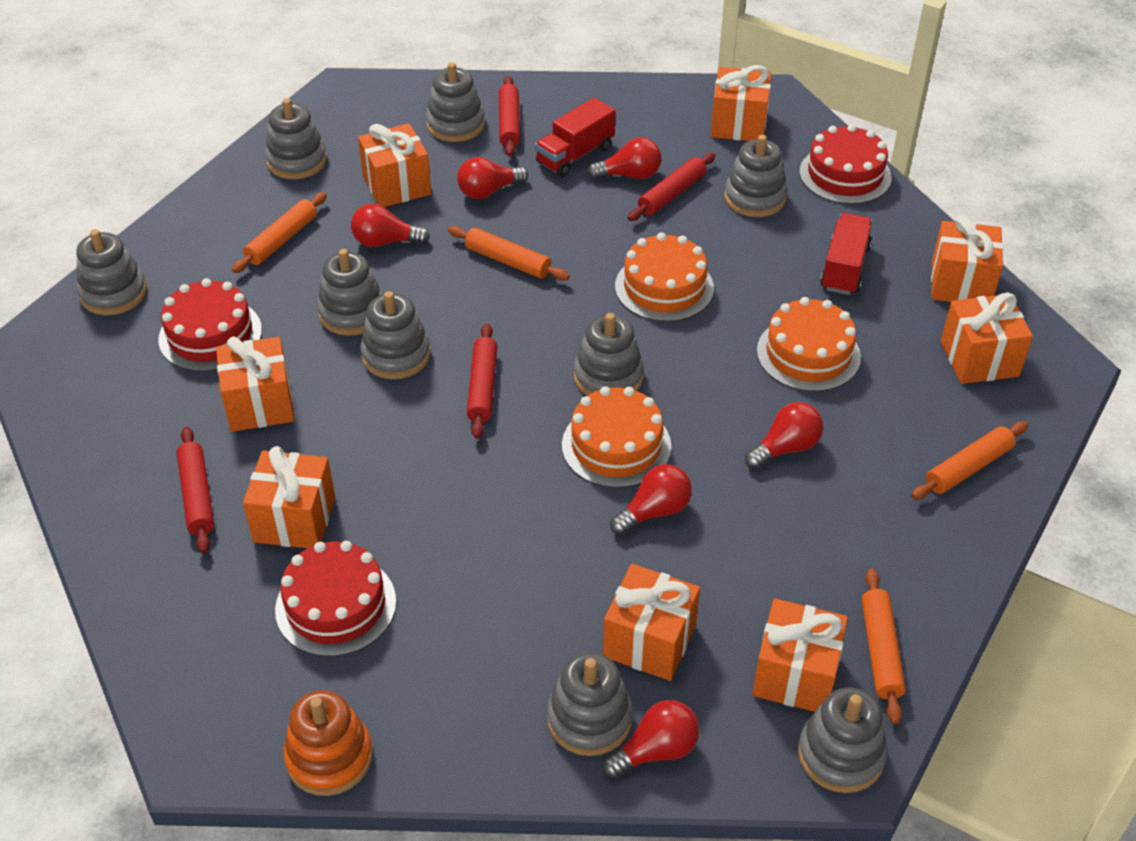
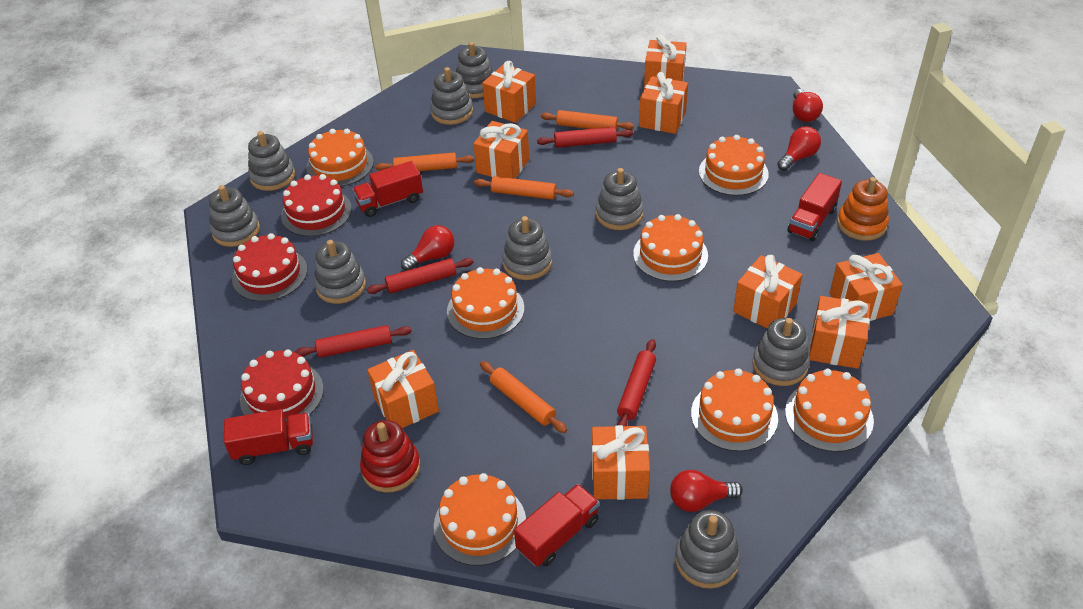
orange cake: [562,386,671,488] [615,232,714,322] [757,297,861,392] = 3 -> [306,129,374,187] [434,473,526,566] [447,267,524,339] [633,214,708,282] [691,369,778,451] [699,135,769,196] [785,369,874,452] = 7
orange gift: [216,337,295,432] [243,446,335,548] [358,123,432,207] [603,564,700,681] [711,65,772,141] [752,598,848,712] [931,215,1003,302] [941,292,1033,384] = 8 -> [367,350,439,428] [474,121,529,179] [482,61,536,123] [592,425,650,500] [639,72,688,134] [644,34,687,88] [733,255,803,328] [809,296,870,369] [830,253,903,321] = 9
red light bulb: [351,204,430,247] [457,157,528,199] [587,137,662,179] [602,700,700,779] [610,464,692,535] [745,402,823,469] = 6 -> [401,225,454,271] [670,470,743,512] [777,126,821,171] [793,89,823,122] = 4
red stacking toy: none = 0 -> [360,420,420,492] = 1
red truck: [535,98,615,177] [820,213,872,295] = 2 -> [224,409,313,465] [352,161,423,217] [514,484,599,567] [787,173,842,241] = 4

